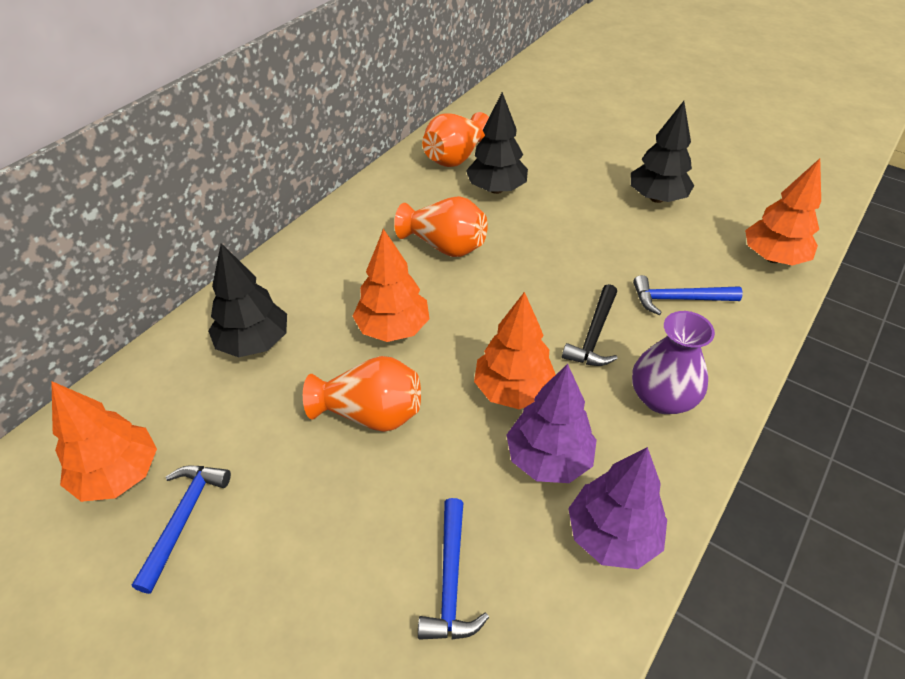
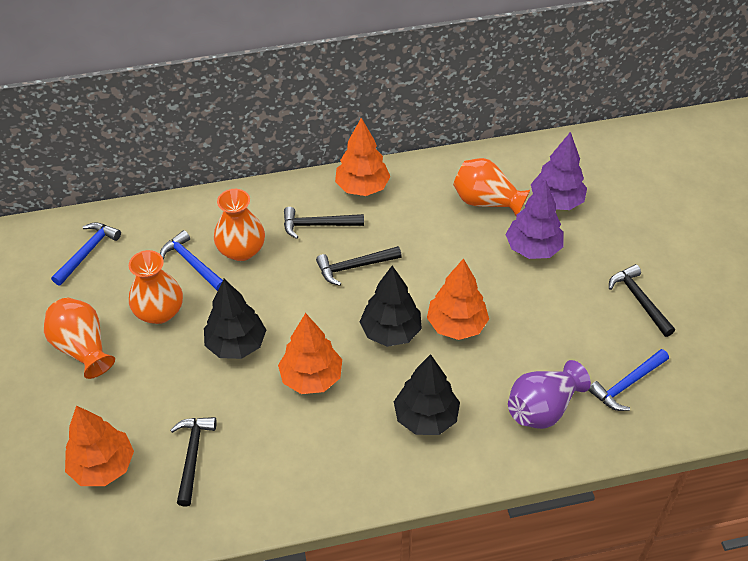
black hammer: [562,284,618,366] = 1 -> [170,417,217,506] [284,207,364,239] [316,246,402,286] [609,264,675,337] = 4
orange vase: [303,356,421,432] [394,196,488,257] [422,112,489,167] = 3 -> [44,298,115,379] [129,250,183,324] [214,189,265,261] [453,158,530,215] = 4

